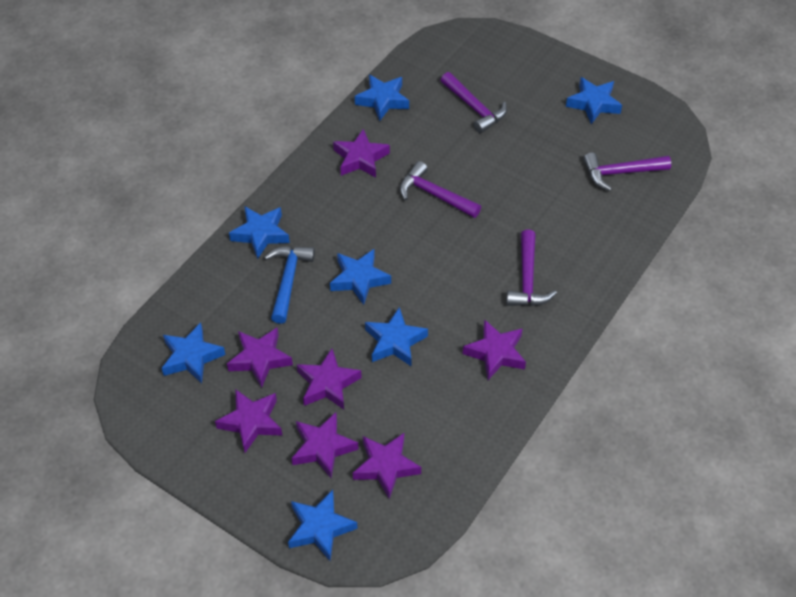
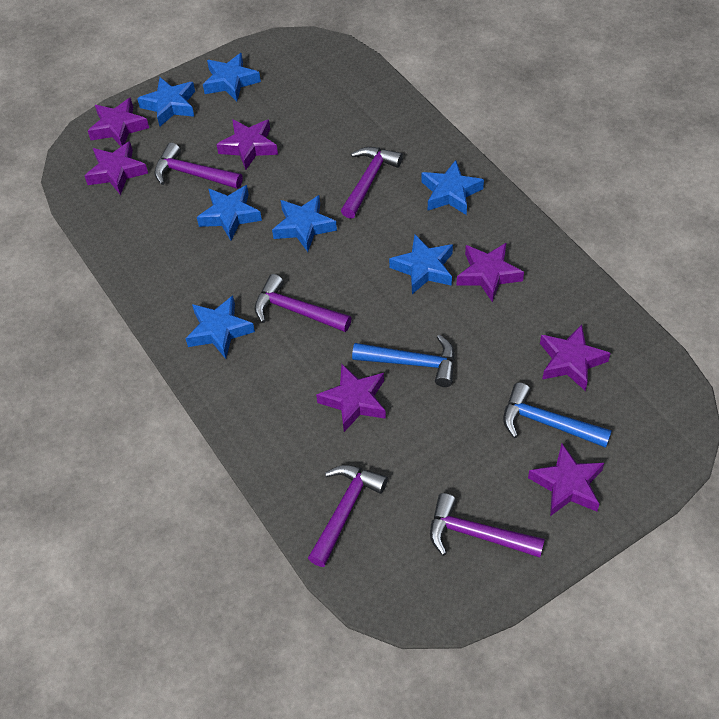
blue hammer: [264,246,315,324] = 1 -> [352,334,455,387] [503,382,612,448] = 2
purple hammer: [400,161,481,218] [440,72,507,133] [506,229,557,306] [583,153,671,191] = 4 -> [154,143,243,189] [254,274,352,332] [308,465,388,567] [341,147,403,219] [430,493,545,558] = 5

